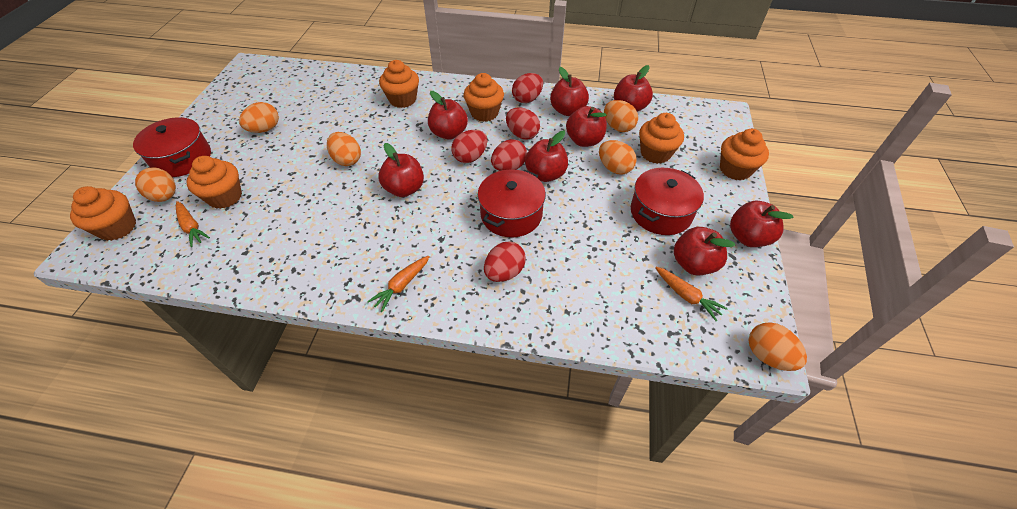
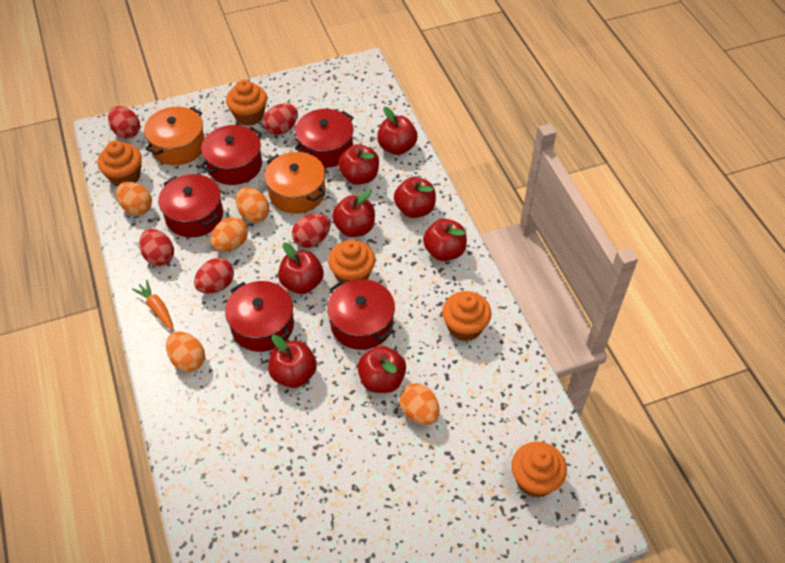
orange carrot: [176,201,210,247] [367,256,430,312] [655,267,728,321] = 3 -> [132,280,174,330] = 1
orange cupcake: [70,186,136,241] [186,156,242,209] [379,60,419,108] [464,73,504,122] [639,113,684,164] [720,129,769,180] = 6 -> [98,140,142,186] [226,80,267,126] [328,240,375,285] [442,291,492,341] [511,442,567,497] = 5
orange egg: [135,167,176,202] [239,102,279,133] [327,132,361,166] [599,140,637,175] [604,100,638,132] [749,322,807,371] = 6 -> [116,182,152,215] [166,332,205,372] [211,217,248,252] [236,187,269,223] [399,383,439,425] = 5
orange pot: none = 0 -> [144,107,205,165] [265,152,325,214] = 2
red pot: [133,117,211,177] [478,170,546,237] [631,168,704,235] = 3 -> [158,174,223,237] [201,125,262,185] [225,281,294,352] [295,109,354,168] [327,279,395,350] = 5

